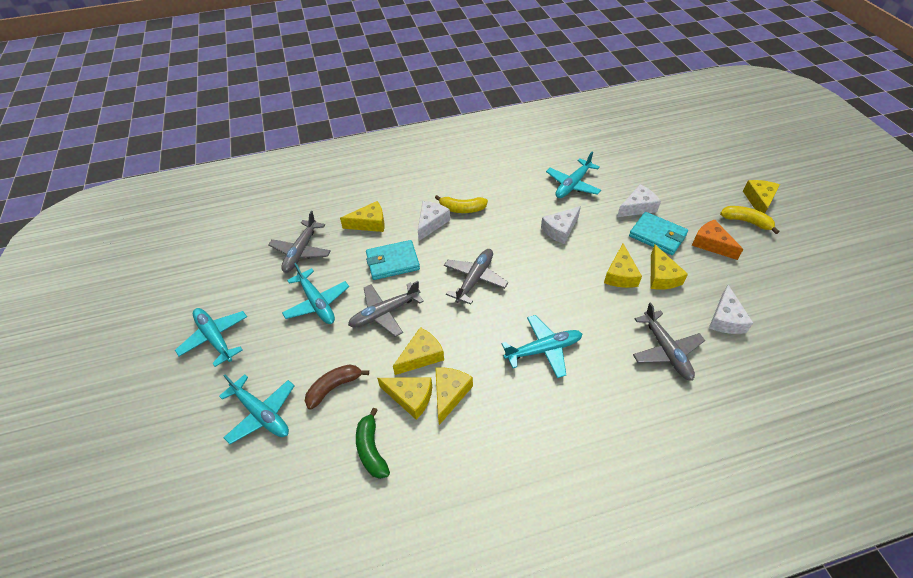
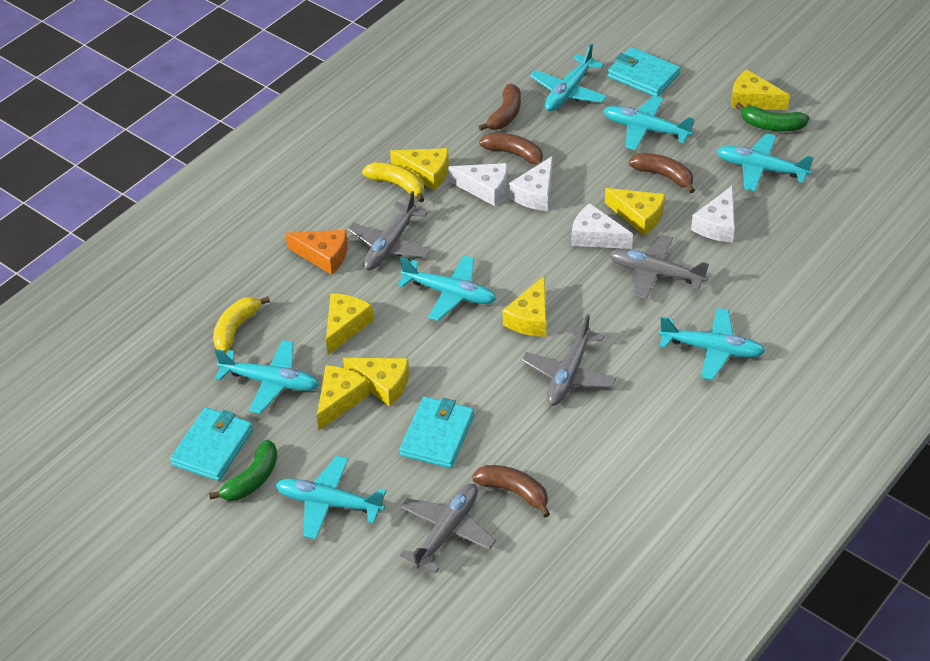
brown banana: [305,364,369,410] = 1 -> [472,465,550,517] [478,84,521,131] [479,133,543,165] [629,153,695,193] = 4
green banana: [356,408,390,479] = 1 -> [209,440,278,501] [736,103,809,131] = 2
turquoise plane: [175,308,247,367] [219,374,295,444] [282,263,349,324] [502,315,582,378] [546,151,601,198] = 5 -> [215,340,319,414] [275,456,386,539] [397,255,496,321] [530,44,607,111] [603,96,695,150] [659,308,765,380] [717,133,814,192] = 7
turquoise wallet: [366,240,420,280] [629,212,688,255] = 2 -> [170,407,253,481] [400,397,474,468] [607,47,681,97] = 3

